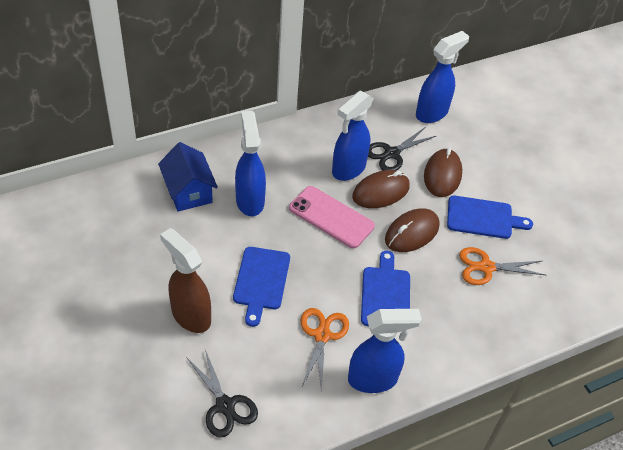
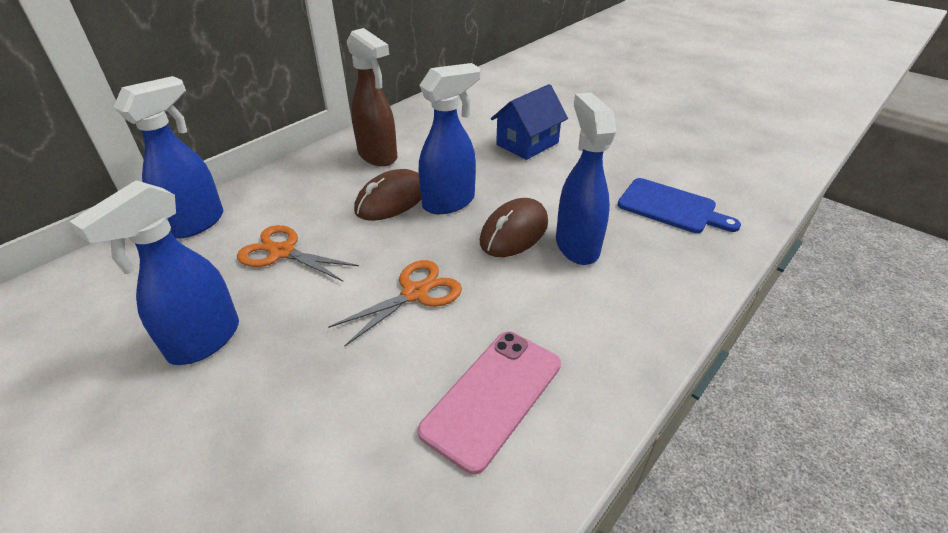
black scissors: [186,350,258,437] [368,127,436,171] = 2 -> none = 0
blue cutting board: [233,247,290,327] [361,251,410,326] [447,195,533,239] = 3 -> [617,178,741,233] = 1
brown mouse: [352,170,410,208] [385,208,439,252] [424,148,462,197] = 3 -> [354,169,421,221] [480,198,548,257] = 2

